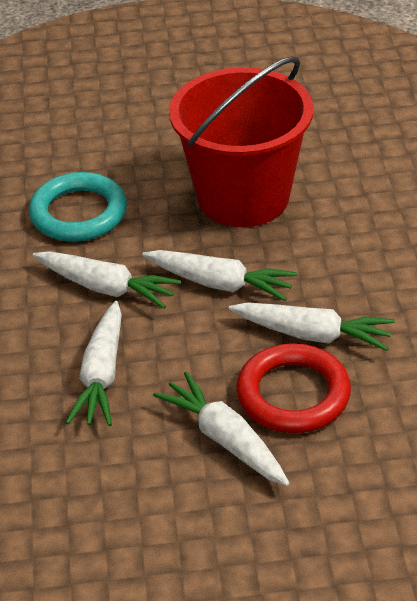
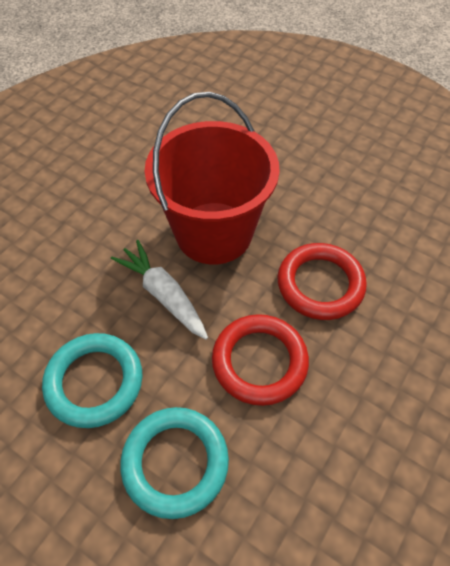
red ring: [236,343,351,433] = 1 -> [212,314,309,406] [277,243,367,320] = 2
turquoise ring: [29,172,127,242] = 1 -> [42,333,143,428] [120,407,229,519] = 2
white carrot: [32,251,181,309] [66,301,122,426] [142,250,297,301] [153,372,289,486] [229,302,395,351] = 5 -> [111,240,208,340] = 1

